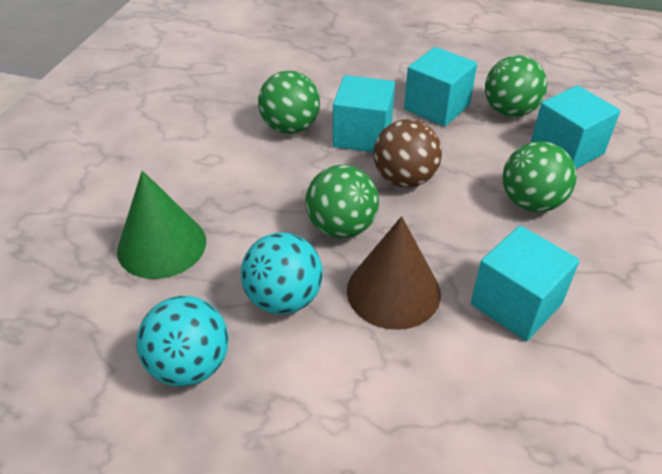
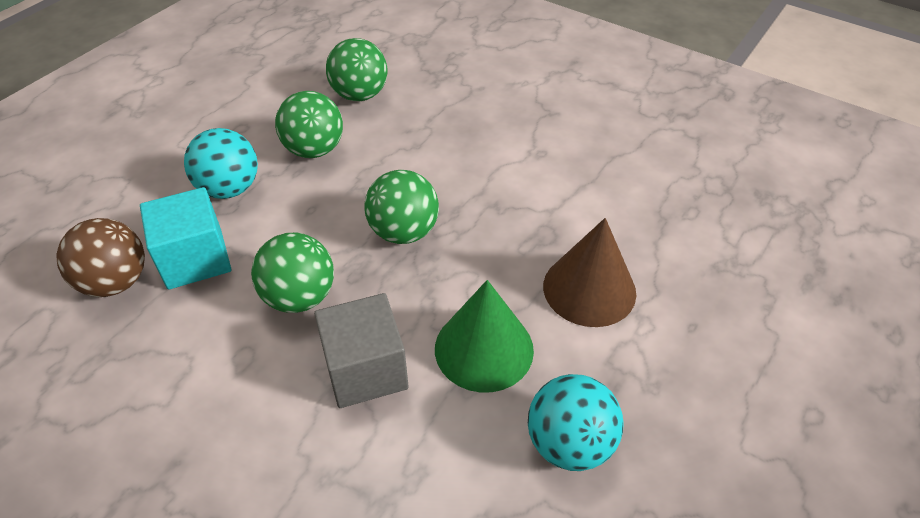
grey cube: none = 0 -> [314,293,409,408] = 1
turquoise cube: [333,75,395,152] [404,47,477,126] [471,226,580,341] [531,86,621,169] = 4 -> [140,187,231,290] = 1

